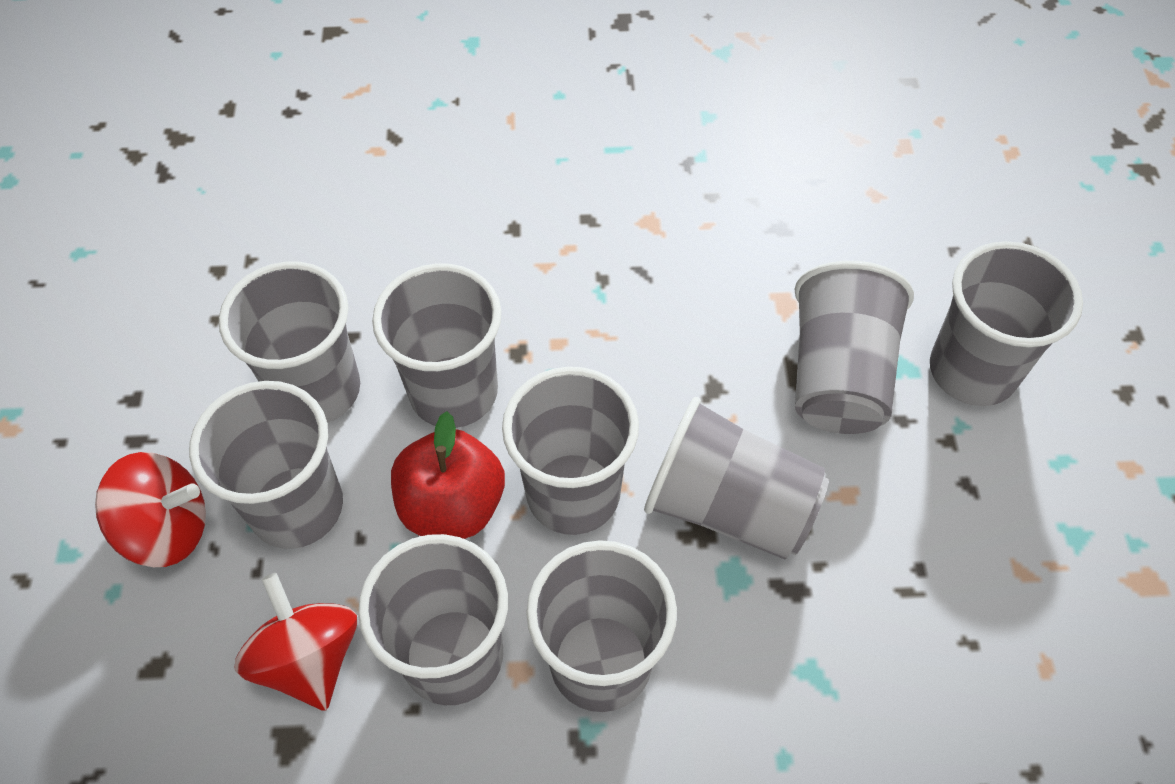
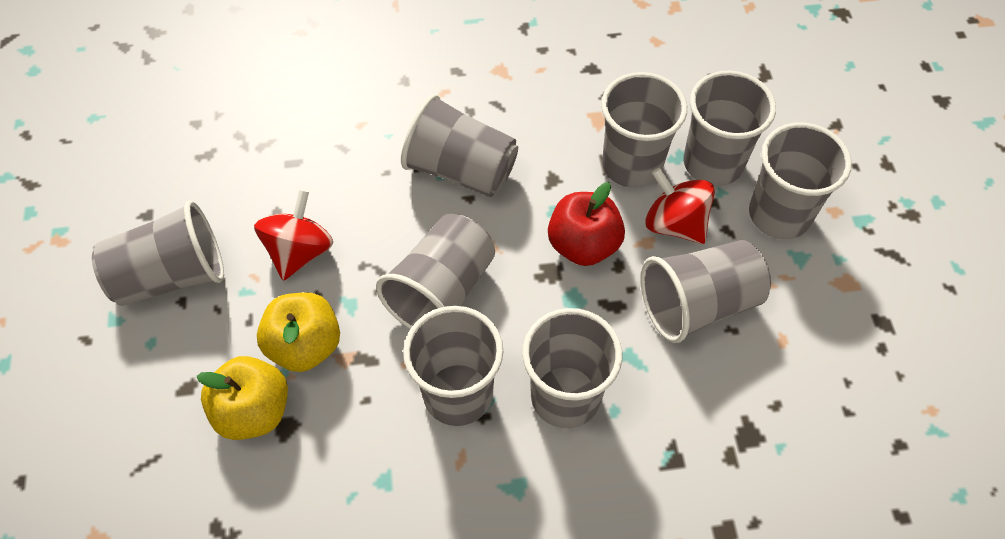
yellow apple: none = 0 -> [196,356,288,440] [257,292,340,372] = 2

